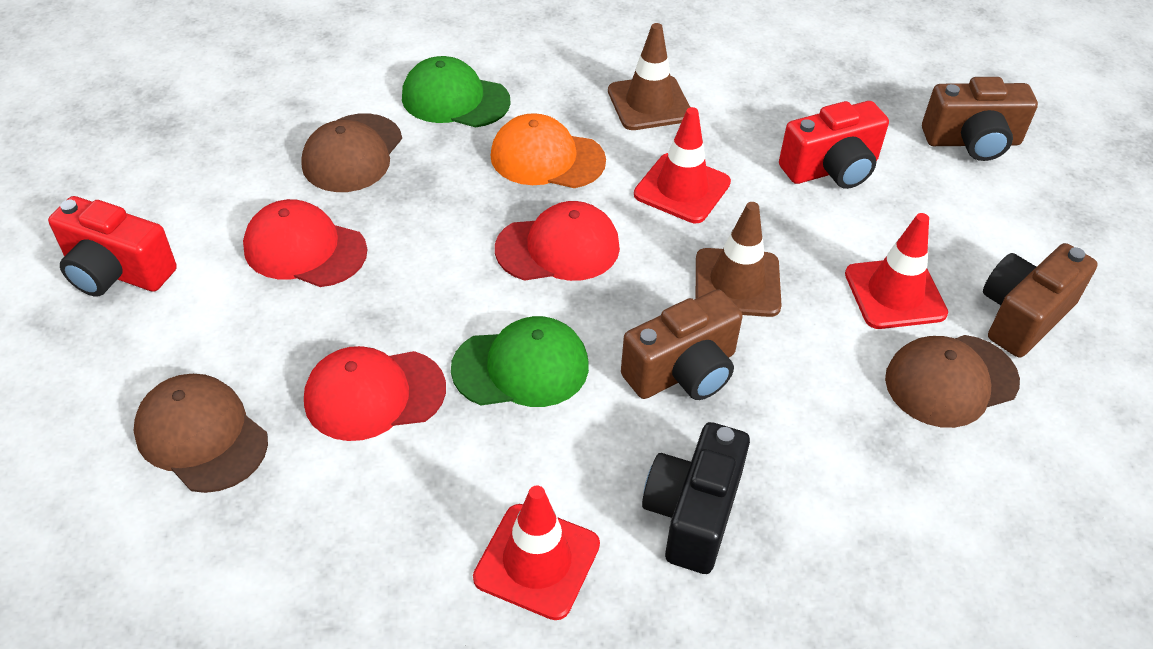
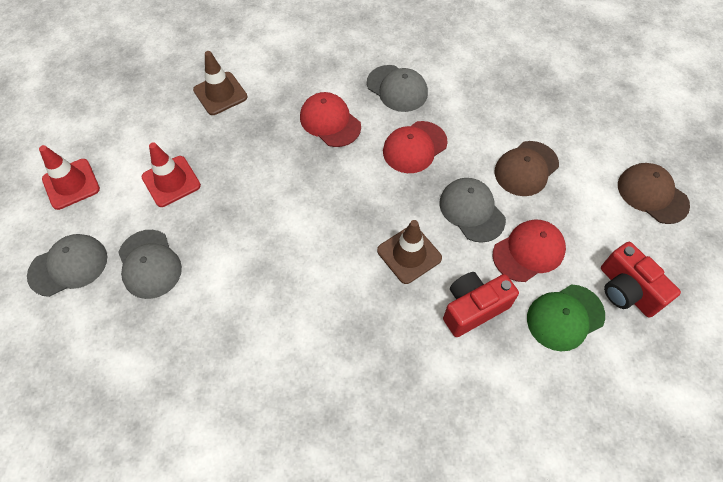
black camera: [642,422,750,574] = 1 -> none = 0
brown camera: [621,289,743,400] [922,77,1038,161] [983,243,1098,358] = 3 -> none = 0
brown cap: [134,374,268,493] [301,113,402,192] [885,335,1020,428] = 3 -> [495,141,559,196] [618,163,690,224] = 2
green cap: [402,56,510,127] [451,316,589,407] = 2 -> [527,285,605,352] = 1
grey cap: none = 0 -> [27,234,107,297] [118,230,182,299] [367,65,428,112] [439,178,506,243] = 4
orange cap: [490,113,606,188] = 1 -> none = 0
red traffic cone: [473,485,600,620] [634,107,731,223] [845,213,948,329] = 3 -> [39,145,100,210] [142,142,201,207] = 2

